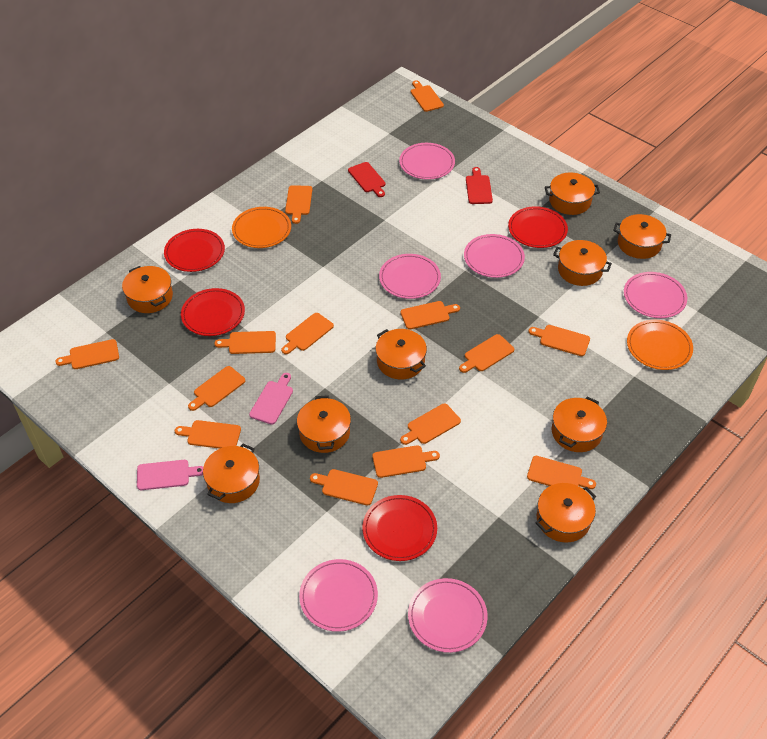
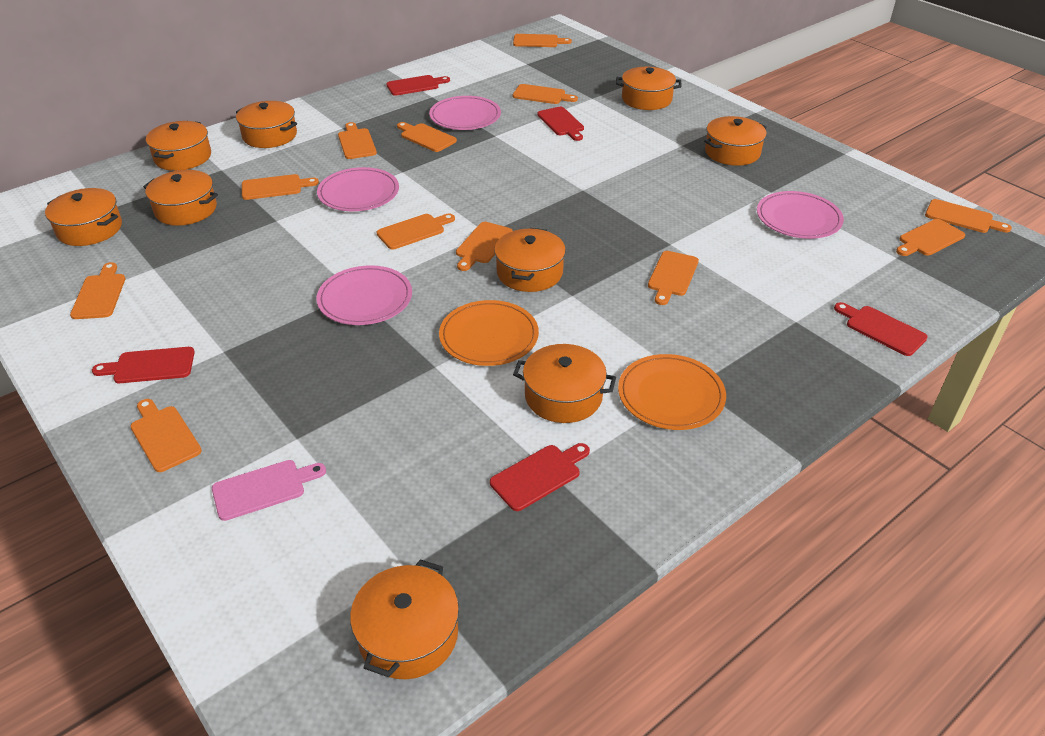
orange cutting board: [55,339,119,369] [175,420,241,449] [188,366,245,411] [214,331,276,354] [281,313,334,354] [285,185,312,224] [310,469,378,506] [372,445,440,478] [400,301,460,329] [400,403,461,445] [411,80,444,112] [459,334,514,373] [527,456,596,489] [529,325,590,356] = 14 -> [70,262,125,319] [130,399,202,472] [242,174,319,200] [338,122,377,159] [377,213,455,249] [397,122,457,152] [456,222,513,271] [513,34,572,47] [513,84,578,104] [648,251,699,305] [896,219,965,256] [925,199,1012,233] = 12
pink cutting board: [137,460,203,490] [249,373,293,425] = 2 -> [212,460,326,521] = 1
pink plate: [299,559,378,632] [379,254,441,299] [399,143,455,180] [408,578,488,653] [464,234,525,278] [624,272,687,318] = 6 -> [316,265,412,325] [317,167,399,211] [429,96,501,130] [757,191,844,239] = 4
red cutting board: [348,162,385,197] [466,167,493,204] = 2 -> [92,347,195,383] [386,75,450,96] [490,443,590,511] [537,107,584,141] [834,302,928,356] = 5
red plate: [164,229,225,272] [181,288,245,336] [362,495,437,561] [508,206,568,248] = 4 -> none = 0

